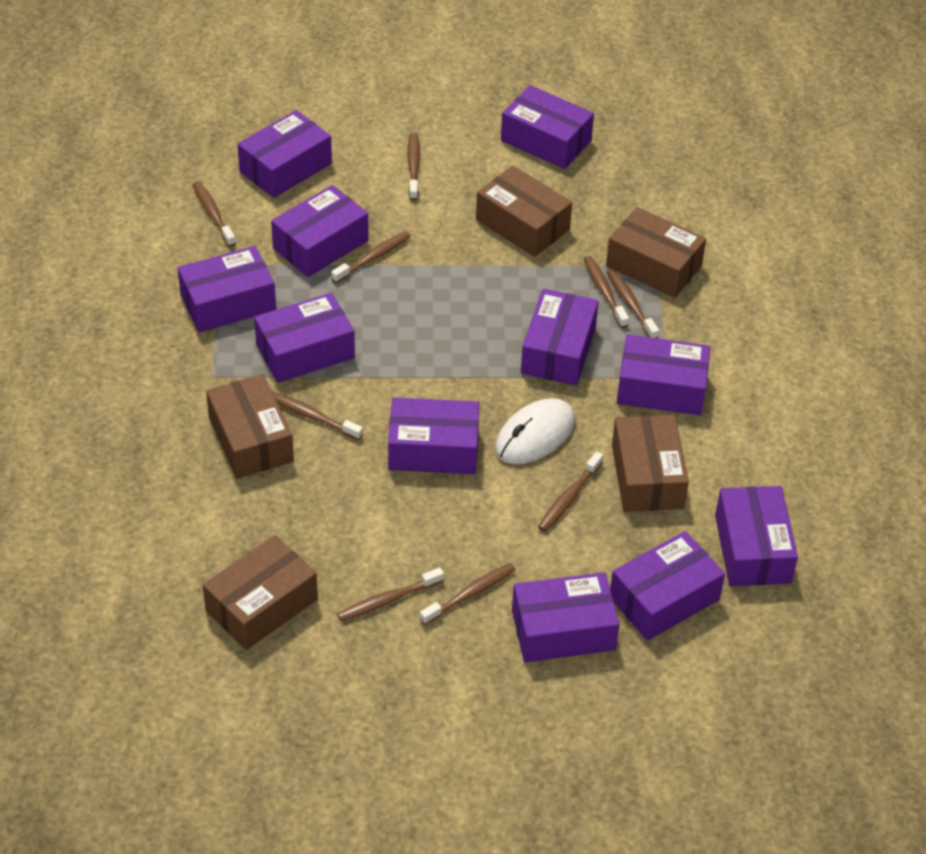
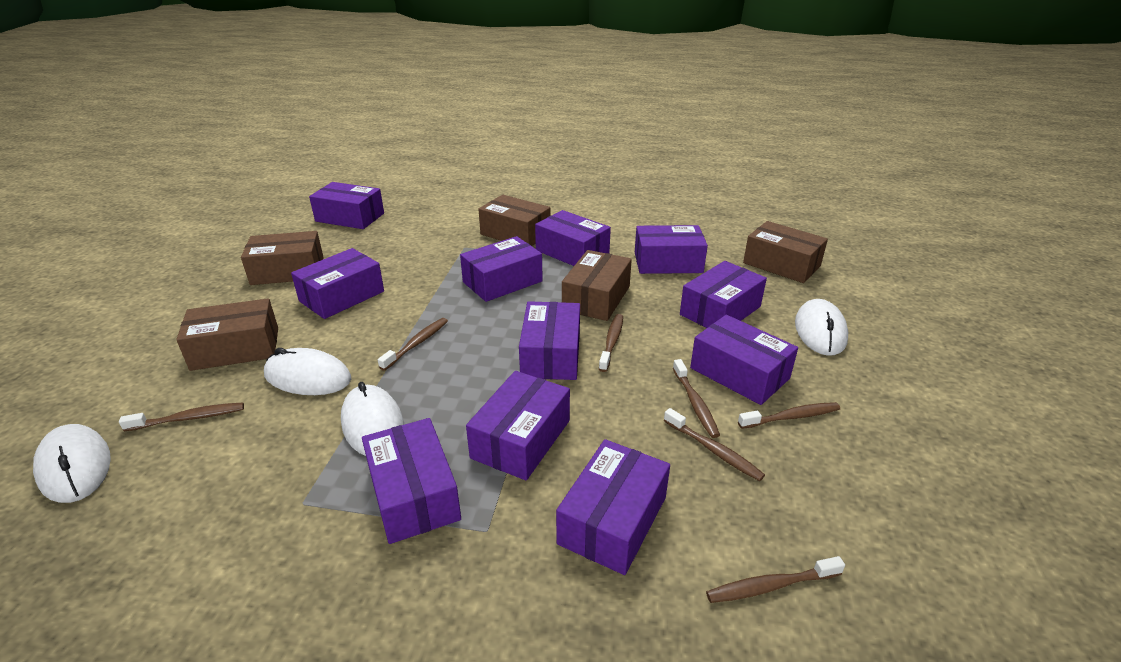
brown toothbrush: [193,181,236,247] [272,392,363,440] [331,231,411,283] [337,568,444,622] [407,133,420,200] [420,563,516,625] [538,451,603,532] [584,256,629,328] [607,269,659,339] = 9 -> [119,402,244,431] [378,318,448,371] [599,314,623,372] [664,408,765,481] [673,359,720,438] [706,556,845,603] [738,402,840,429] = 7
white mouse: [495,398,575,464] = 1 -> [33,424,111,503] [264,348,351,395] [341,382,404,456] [795,299,848,356] = 4

